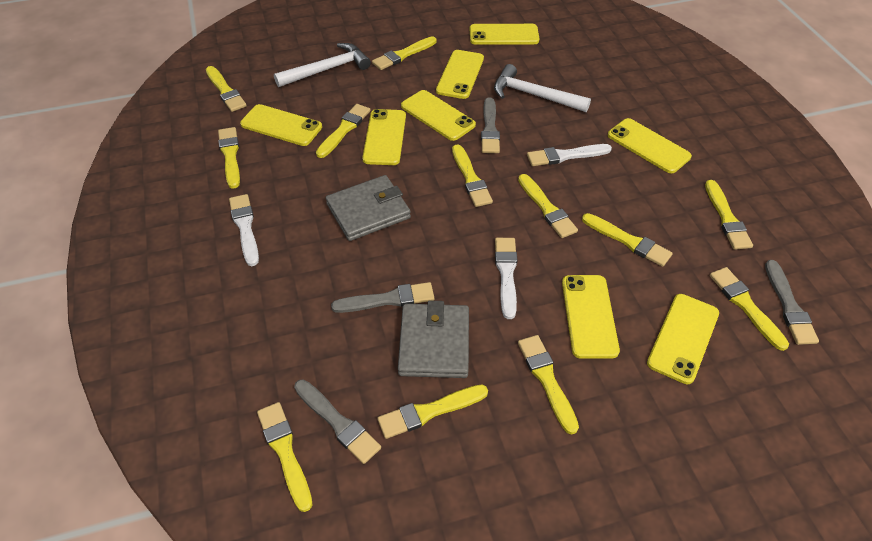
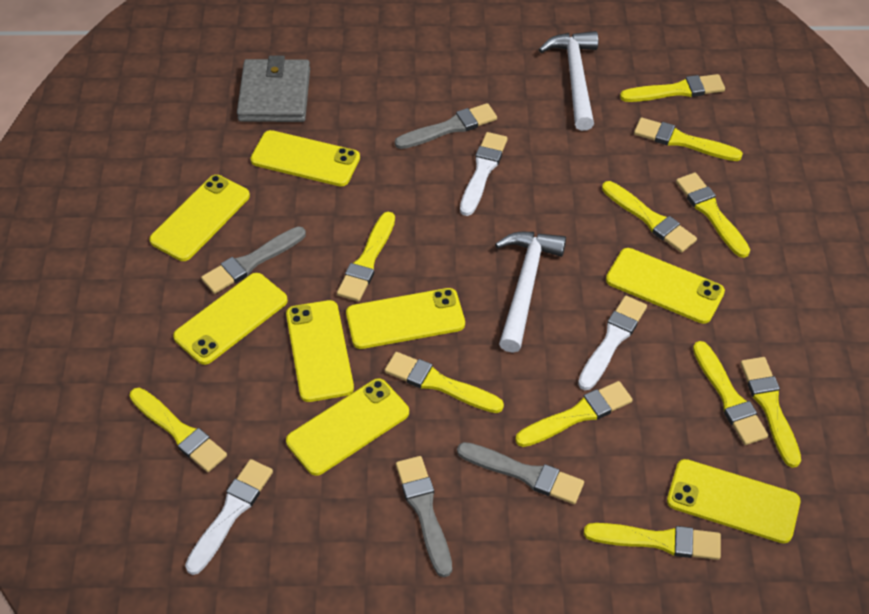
grey wallet: [326,175,411,241] [398,301,469,378] = 2 -> [237,55,310,122] = 1
yellow brush: [206,66,247,112] [218,127,240,189] [257,402,312,512] [316,104,371,158] [372,36,436,70] [377,385,488,439] [452,144,493,207] [518,174,578,238] [518,335,579,435] [582,213,673,267] [705,180,753,250] [710,267,789,351] = 12 -> [129,388,227,472] [337,212,395,301] [385,352,504,413] [515,381,633,447] [584,523,721,560] [602,181,697,253] [620,74,725,102] [634,118,743,161] [676,173,750,258] [693,341,768,445] [740,357,801,468] = 11

